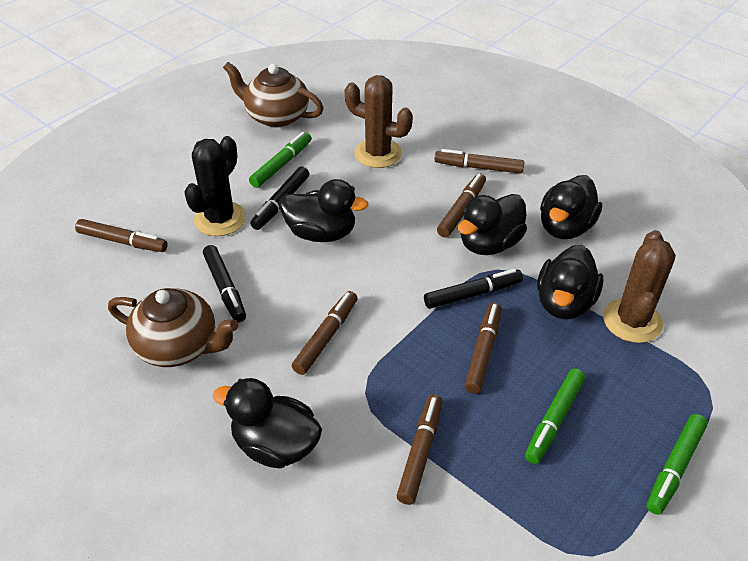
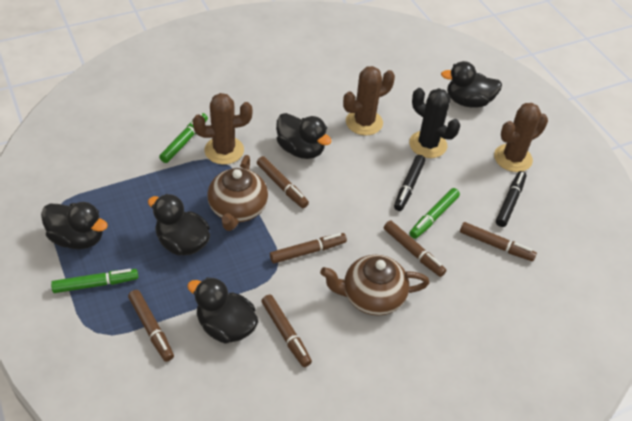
black marker: [203,245,246,323] [250,166,309,230] [424,269,523,309] = 3 -> [394,155,425,211] [496,171,526,227] = 2
brown cactus: [345,75,413,168] [603,230,675,343] = 2 -> [193,93,252,164] [343,66,395,135] [494,103,548,172] = 3

